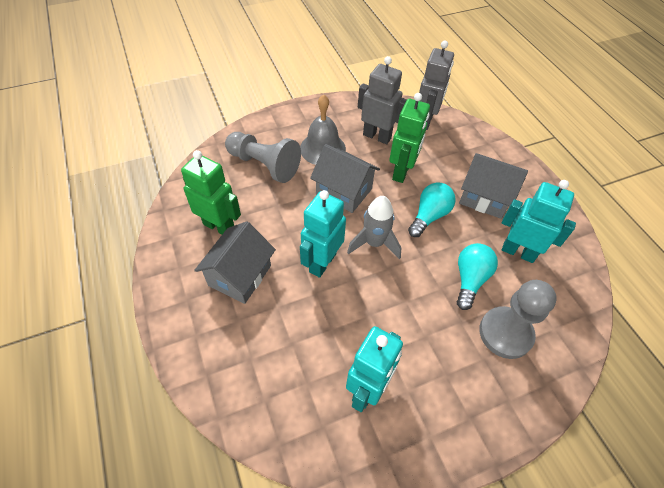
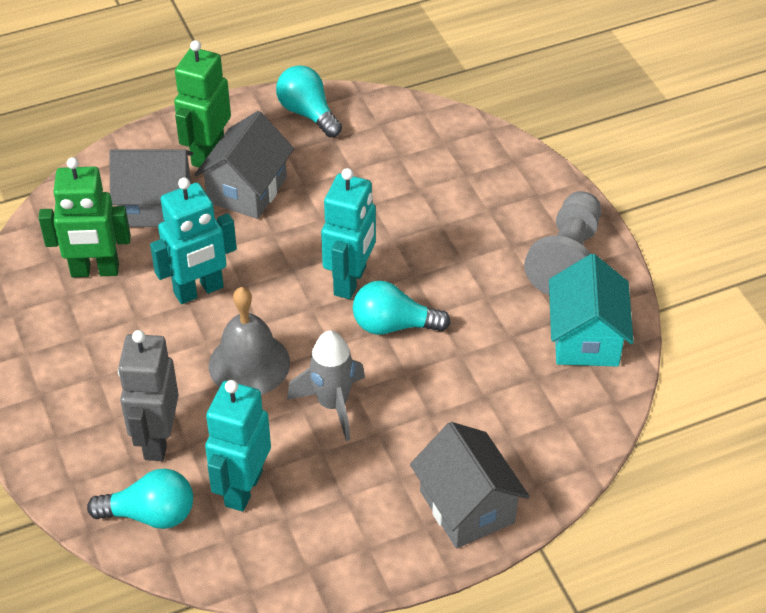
grey pawn: [225,132,301,183] [479,280,557,359] = 2 -> [524,191,601,295] = 1
grey robot: [358,56,407,144] [419,41,454,130] = 2 -> [118,330,179,461] = 1
turquoise house: none = 0 -> [549,254,634,367] = 1
turquoise light bulb: [408,183,456,237] [457,243,498,310] = 2 -> [87,469,193,529] [276,65,342,137] [353,281,451,335] = 3

